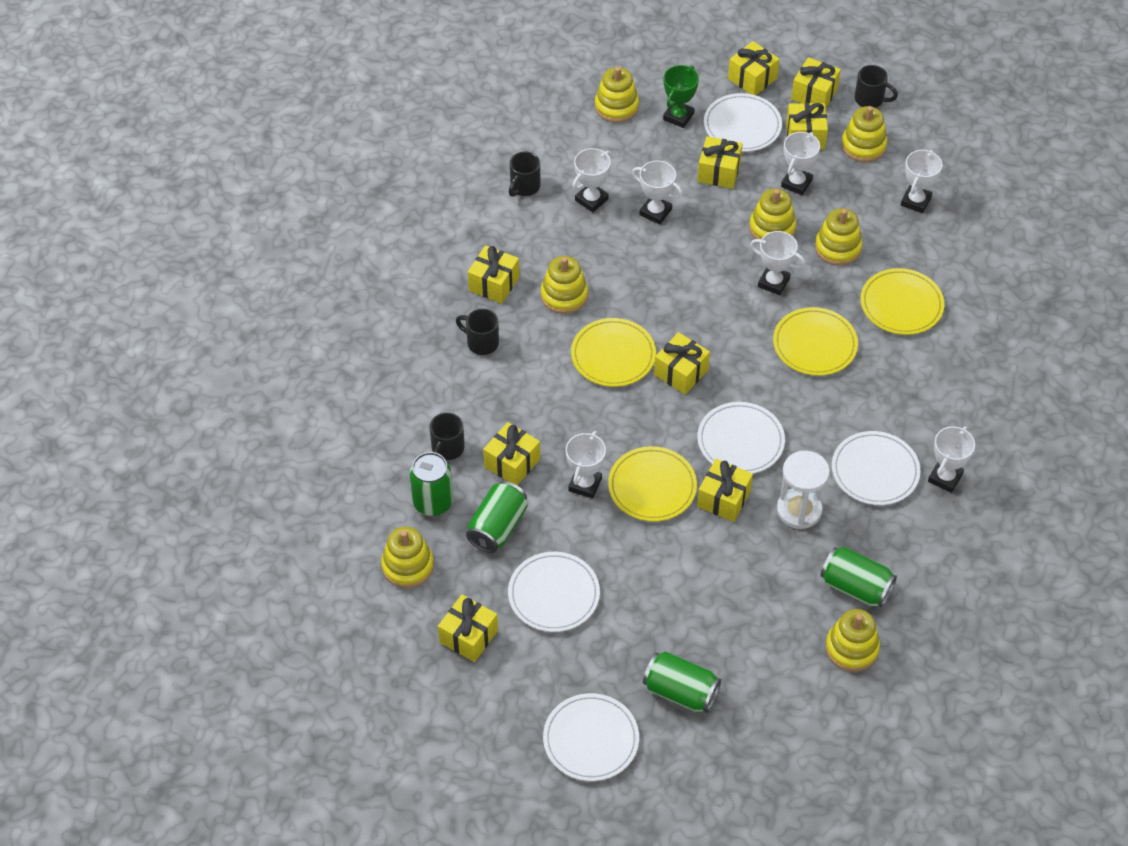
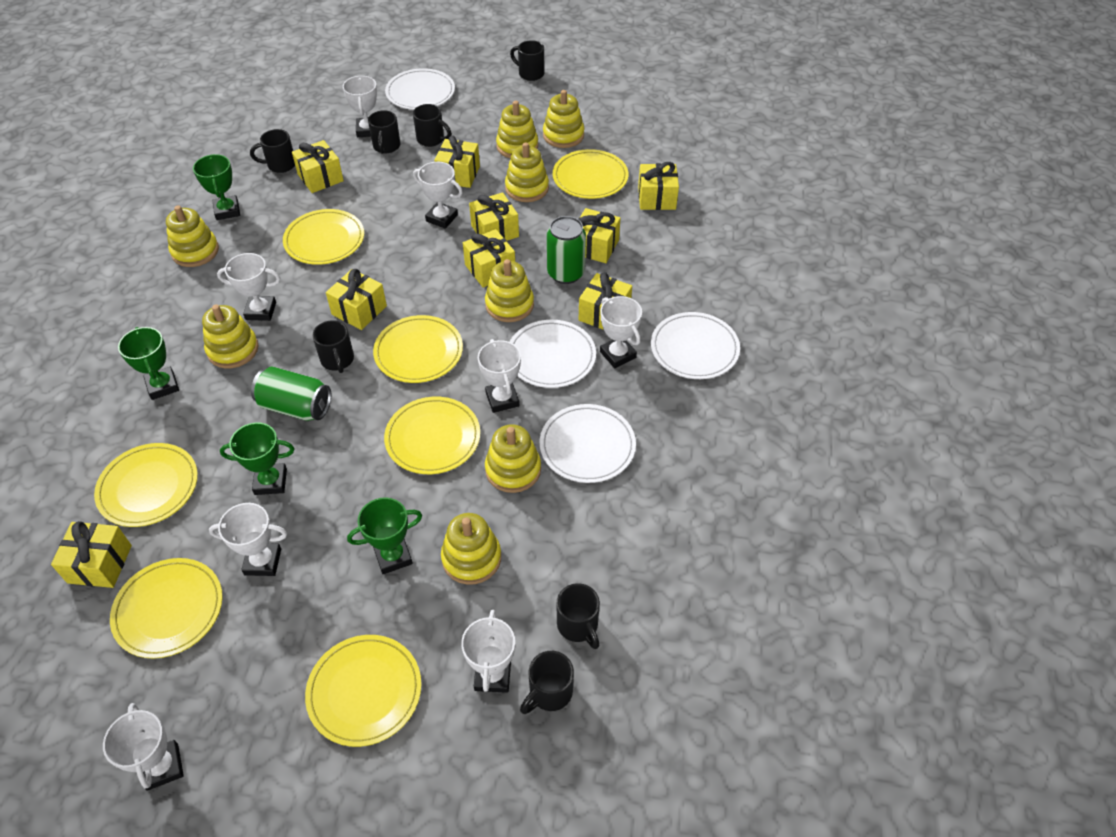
black mug: [429,413,465,460] [456,309,499,355] [509,152,540,197] [855,65,898,108] = 4 -> [250,129,295,173] [312,320,354,373] [368,110,400,154] [413,104,452,147] [510,40,544,81] [520,651,574,714] [557,583,600,649] = 7
green can: [410,452,453,516] [466,481,527,553] [643,651,721,713] [820,546,897,608] = 4 -> [251,367,331,421] [547,216,586,284] = 2
green trophy: [663,65,699,128] = 1 -> [118,327,179,400] [193,154,240,220] [220,423,294,495] [347,497,422,574] = 4
white hourglass: [777,451,830,529] = 1 -> none = 0
white plate: [508,552,600,632] [543,693,639,781] [697,402,785,474] [704,93,782,152] [832,431,921,505] = 5 -> [385,68,455,110] [510,320,596,388] [540,404,636,483] [651,312,740,379] = 4
white trophy: [566,431,606,499] [572,148,612,212] [632,161,683,225] [750,231,805,295] [781,132,820,195] [901,150,942,213] [928,426,975,493] = 7 -> [103,703,184,791] [209,503,287,576] [217,253,280,321] [343,76,377,137] [413,162,463,229] [461,610,515,693] [478,339,521,413] [600,296,642,368] = 8
yellow plate: [571,318,656,387] [608,446,697,522] [773,307,858,376] [861,268,944,335] = 4 -> [94,443,198,527] [110,558,223,658] [283,209,364,265] [305,635,421,747] [373,315,463,383] [384,397,480,474] [553,149,629,199] = 7
yellow stacking toy: [381,526,434,588] [541,256,588,314] [595,67,639,123] [749,189,796,239] [815,208,863,266] [825,609,880,672] [841,106,887,162] = 7 -> [166,205,219,267] [202,305,258,369] [441,513,501,585] [485,259,534,322] [485,424,541,493] [496,101,538,158] [505,142,549,202] [543,90,584,148] = 8

